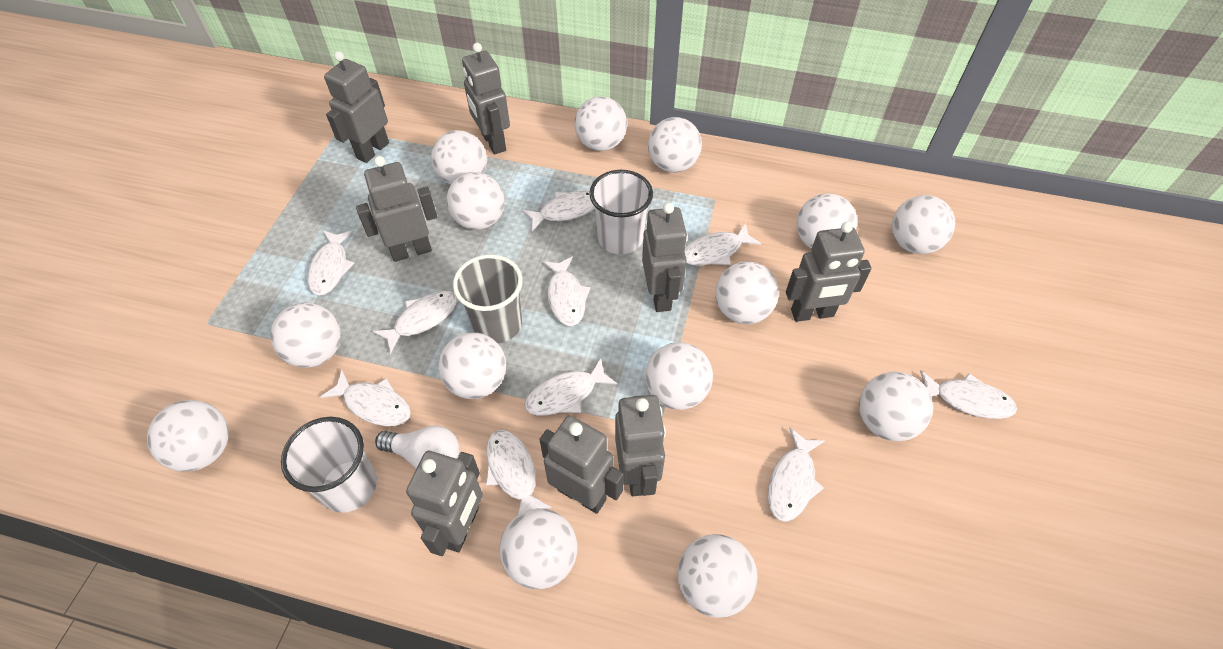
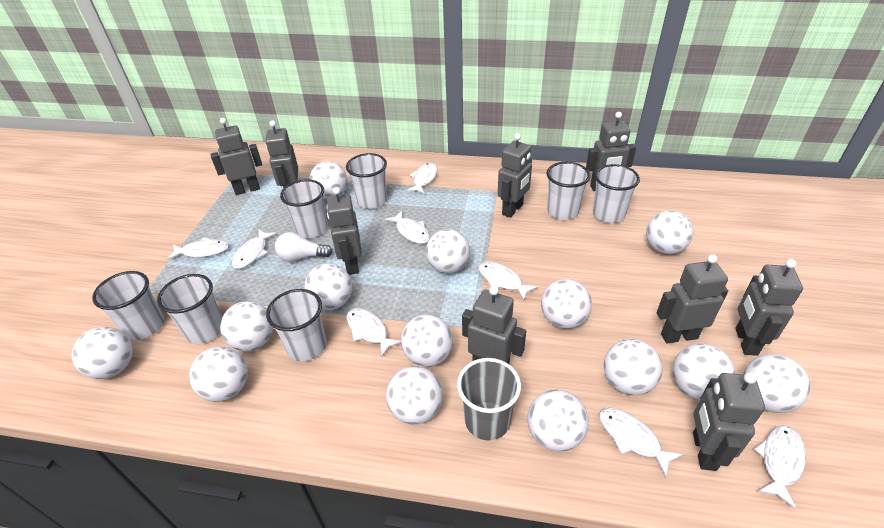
grey robot: [324,51,389,163] [356,156,437,262] [406,451,483,556] [462,43,510,154] [539,415,624,514] [615,395,666,496] [642,203,688,312] [786,222,871,322] = 8 -> [211,118,262,195] [265,120,298,188] [327,187,362,275] [462,286,526,364] [498,133,532,218] [586,112,636,191] [656,254,728,343] [693,372,765,471] [736,259,803,356] = 9
white cup: [281,417,377,513] [589,170,653,254] = 2 -> [92,271,164,340] [157,274,222,344] [266,289,327,361] [280,179,328,238] [346,153,387,209] [547,162,591,220] [593,164,640,223] = 7
white fish: [307,230,354,296] [320,370,411,426] [373,291,457,354] [486,430,552,515] [522,191,595,231] [525,358,617,416] [542,256,591,326] [685,223,761,266] [768,428,825,522] [920,370,1017,419] = 10 -> [167,238,229,260] [232,229,277,269] [346,308,401,357] [385,211,430,244] [406,163,438,194] [478,261,538,301] [599,408,683,477] [754,425,806,509] = 8

